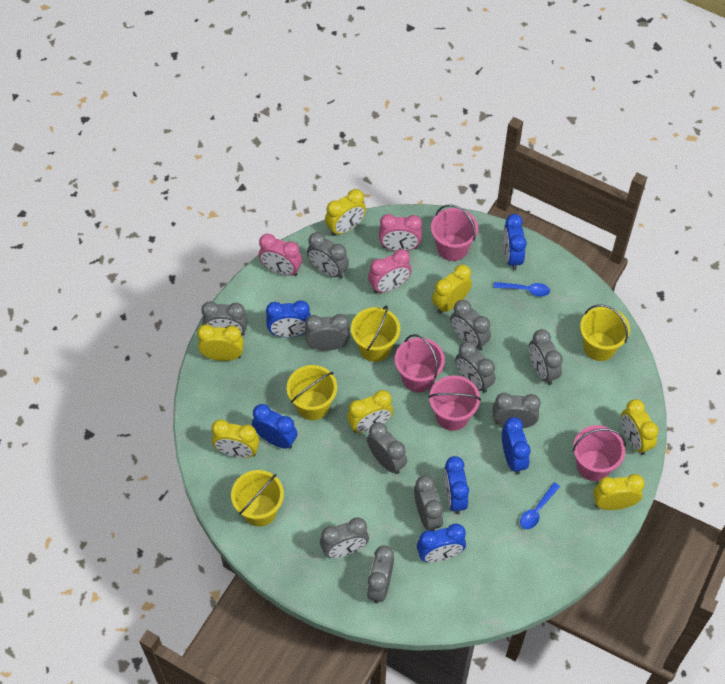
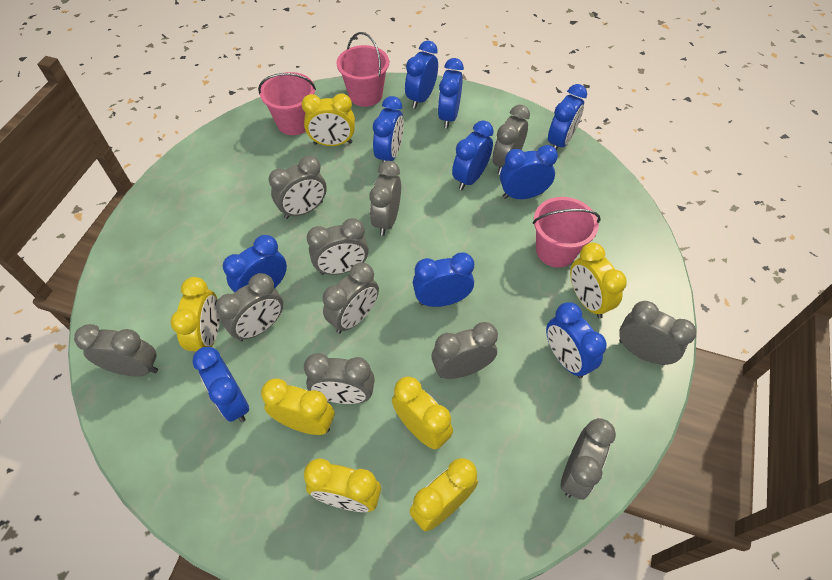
blue clock: [252,404,297,449] [266,300,311,337] [417,523,466,562] [444,456,469,514] [502,417,531,475] [503,214,527,271] = 6 -> [192,347,249,422] [223,235,287,293] [373,96,404,163] [405,41,438,109] [413,253,474,307] [438,58,464,128] [452,120,494,190] [500,145,558,199] [546,302,607,378] [548,84,587,150] = 10
blue spoon: [494,282,550,297] [520,482,560,529] = 2 -> none = 0
pink bucket: [395,334,445,392] [428,375,481,431] [431,204,478,261] [573,425,626,481] = 4 -> [258,72,316,135] [337,32,389,107] [533,197,601,267] = 3
pink clock: [259,234,302,276] [368,249,412,293] [379,214,422,251] = 3 -> none = 0
yellow bucket: [231,470,284,526] [287,365,337,420] [351,305,400,362] [580,304,630,361] = 4 -> none = 0

